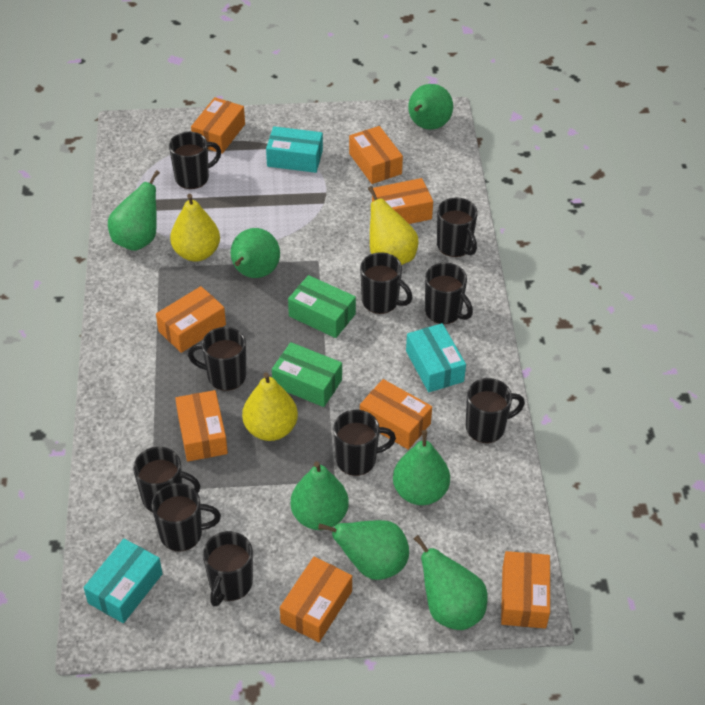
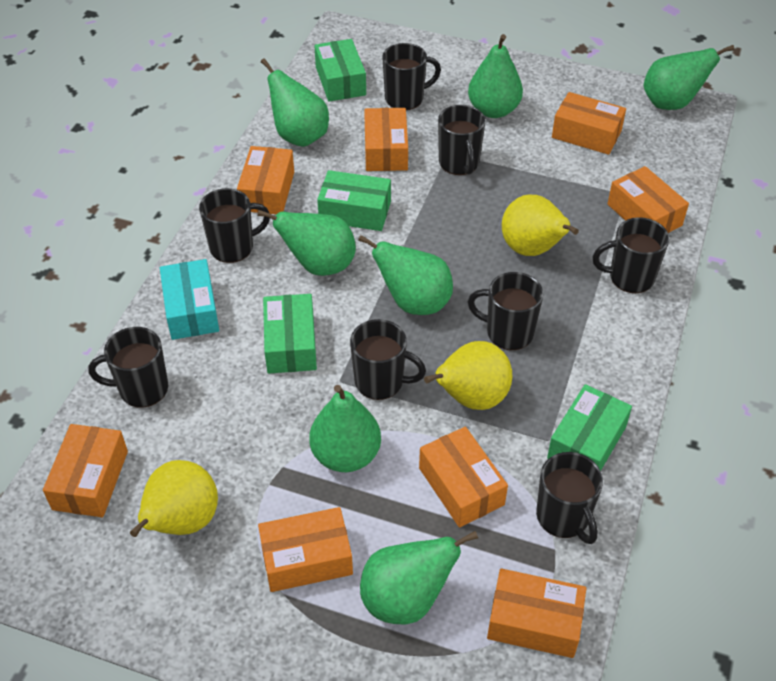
black mug: [133,447,200,512] [152,483,221,551] [169,132,221,189] [188,327,246,391] [203,531,253,607] [333,410,396,476] [360,253,412,314] [425,263,473,324] [437,198,478,257] [466,378,525,443] = 10 -> [88,327,168,408] [199,188,270,263] [350,319,426,400] [383,43,441,110] [438,105,485,175] [468,272,543,350] [536,452,603,544] [592,217,669,293] = 8
green box: [272,342,342,407] [288,275,356,338] = 2 -> [263,294,317,374] [314,39,366,101] [317,170,391,231] [547,384,632,471] = 4
turquoise box: [84,539,163,623] [266,126,323,173] [406,323,466,392] = 3 -> [160,259,219,340] = 1

